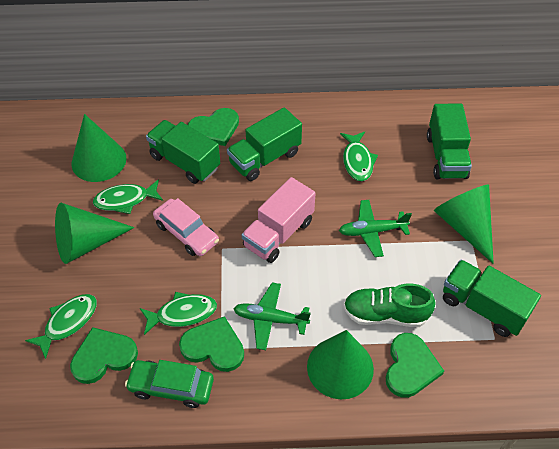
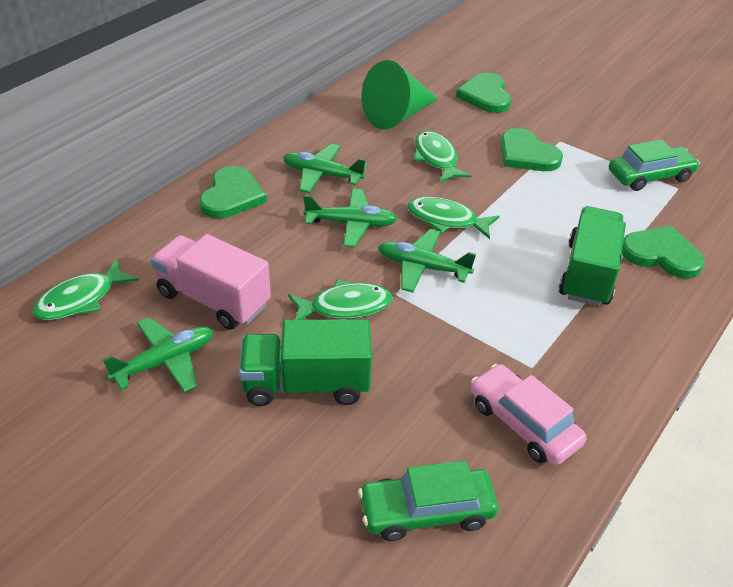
green car: [125,360,214,408] = 1 -> [358,461,498,541] [609,140,700,191] = 2
green cone: [55,203,135,264] [71,114,127,182] [307,330,374,399] [434,185,494,264] = 4 -> [361,60,438,129] = 1
green plane: [233,282,311,350] [339,200,412,257] = 2 -> [103,317,213,392] [283,144,367,193] [303,188,398,247] [378,229,476,292] = 4
green shoe: [344,283,435,327] = 1 -> none = 0
green truck: [146,120,220,184] [227,107,302,181] [427,103,472,179] [443,260,541,337] = 4 -> [239,319,372,406] [559,206,626,306] = 2

